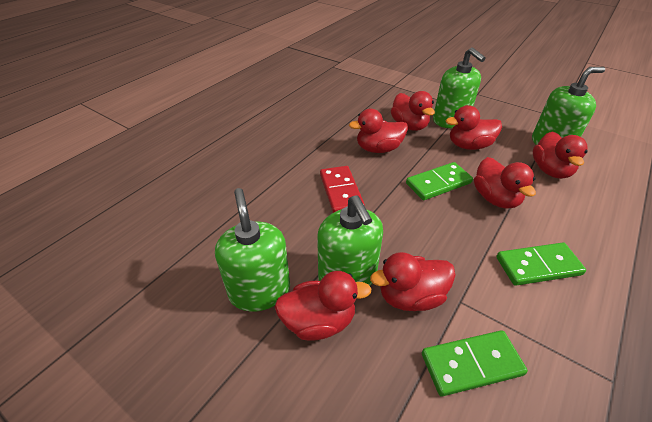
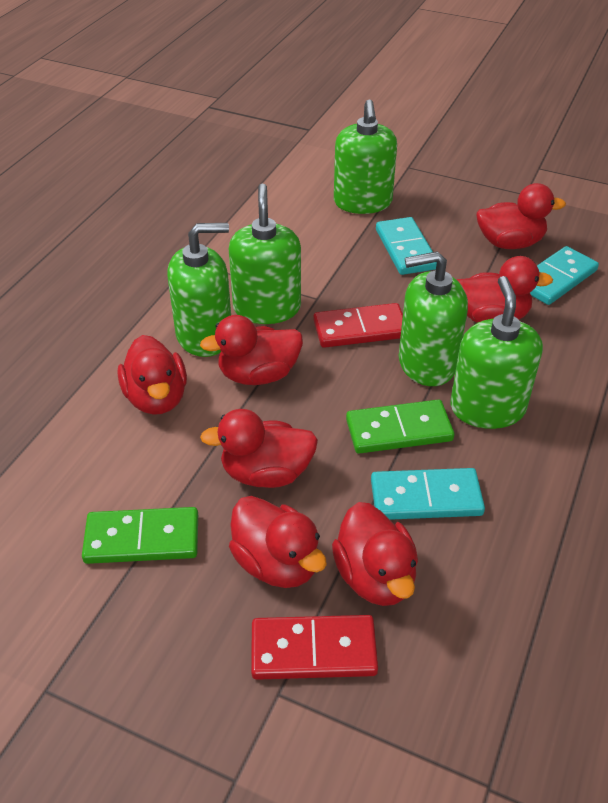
green domino: [406,162,473,200] [422,330,528,396] [496,243,586,286] = 3 -> [82,507,198,564] [346,399,454,454] = 2
green soap dispenser: [215,188,290,312] [317,195,383,286] [433,47,486,128] [532,67,605,145] = 4 -> [167,223,231,357] [229,183,301,324] [334,99,397,214] [399,251,468,386] [450,276,543,429] = 5
red domino: [320,166,365,213] = 1 -> [251,615,378,680] [313,303,403,348] = 2
turquoise domino: none = 0 -> [371,468,485,520] [376,217,437,275] [530,246,599,305] = 3

